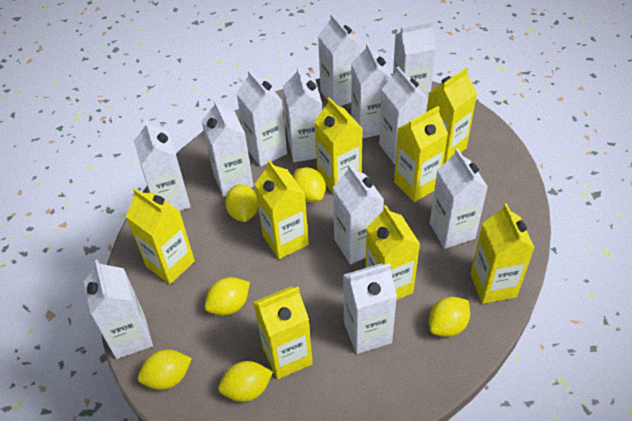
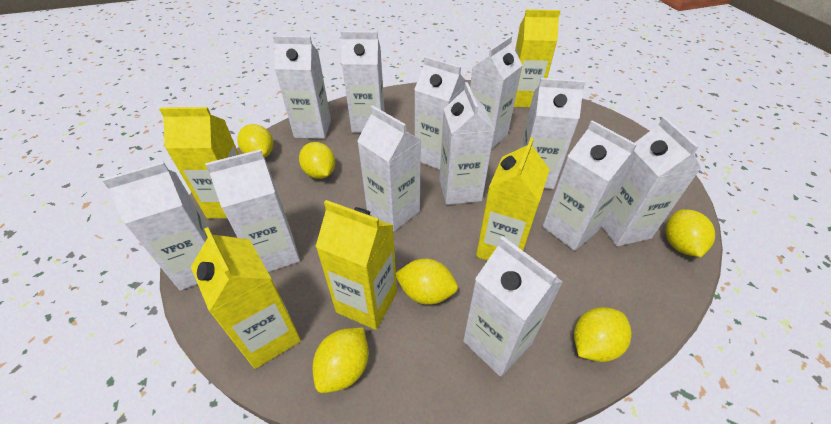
yellow carton: [126,188,195,284] [253,286,313,379] [254,160,309,259] [314,97,363,194] [365,205,420,300] [394,106,448,202] [427,67,477,163] [470,203,535,304] = 8 -> [159,107,239,219] [191,227,301,369] [315,200,397,330] [476,137,550,261] [514,9,560,107] = 5

